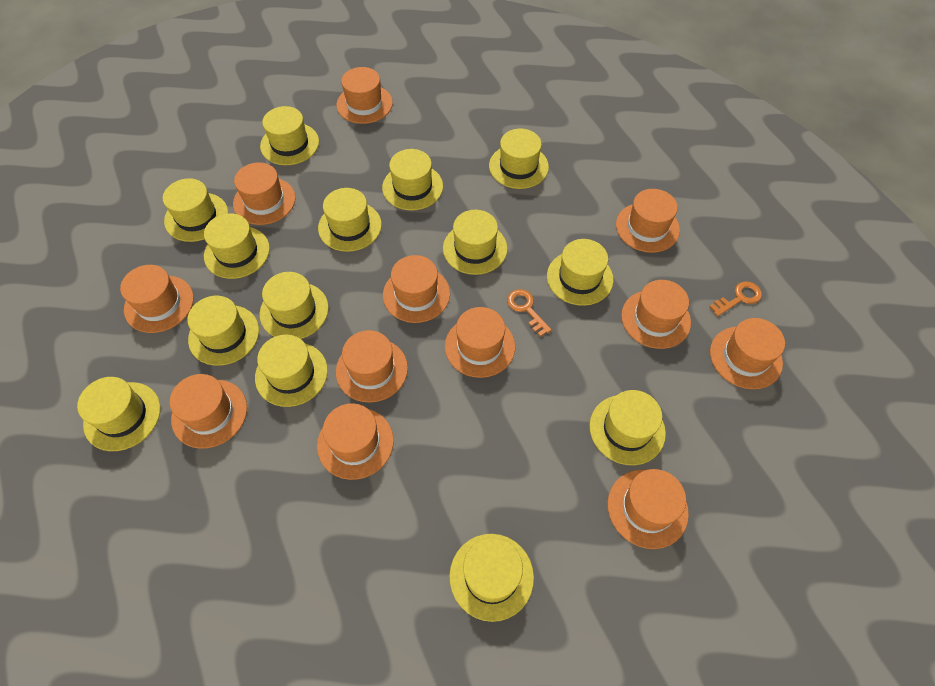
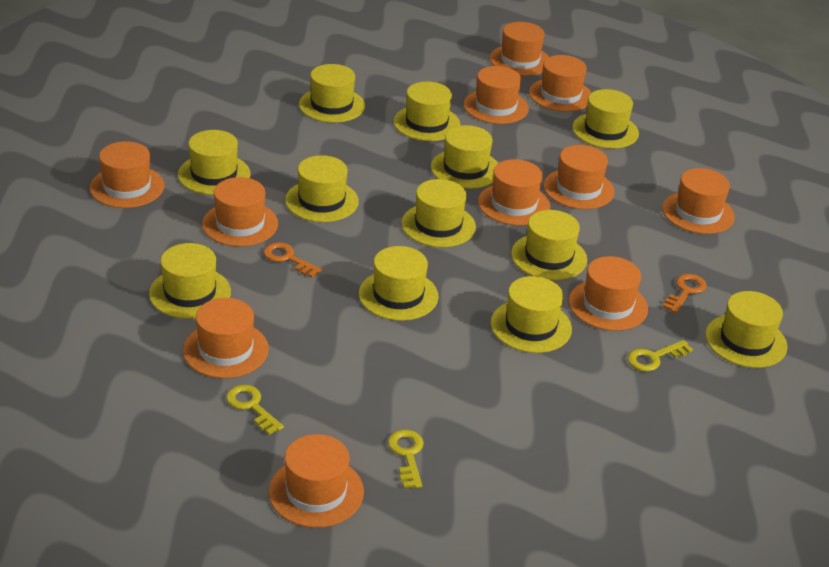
orange hat: [120,265,194,333] [170,374,247,449] [233,162,296,225] [317,403,394,480] [336,67,393,124] [336,330,408,402] [383,255,450,323] [445,307,515,378] [607,469,689,549] [616,189,680,253] [621,280,691,349] [710,318,785,389] = 12 -> [90,141,164,208] [183,298,269,378] [202,177,278,247] [269,434,364,528] [463,66,529,124] [478,159,550,225] [490,22,549,76] [529,55,592,112] [544,145,615,209] [569,256,648,331] [662,168,735,234] = 11
yellow hat: [77,377,160,451] [163,178,228,242] [187,296,259,366] [204,213,270,279] [255,335,328,407] [260,106,319,165] [260,272,329,339] [318,188,382,252] [382,149,443,210] [443,210,508,275] [449,534,534,622] [489,129,549,189] [547,239,614,306] [589,390,666,465] = 14 -> [149,243,231,319] [178,130,250,195] [285,155,359,222] [299,64,365,123] [359,246,439,321] [394,81,460,141] [401,179,476,247] [431,125,498,189] [491,276,572,353] [511,210,587,280] [572,89,639,149] [705,291,788,368] = 12
yellow key: none = 0 -> [226,384,284,435] [388,430,424,488] [628,340,693,372] = 3

